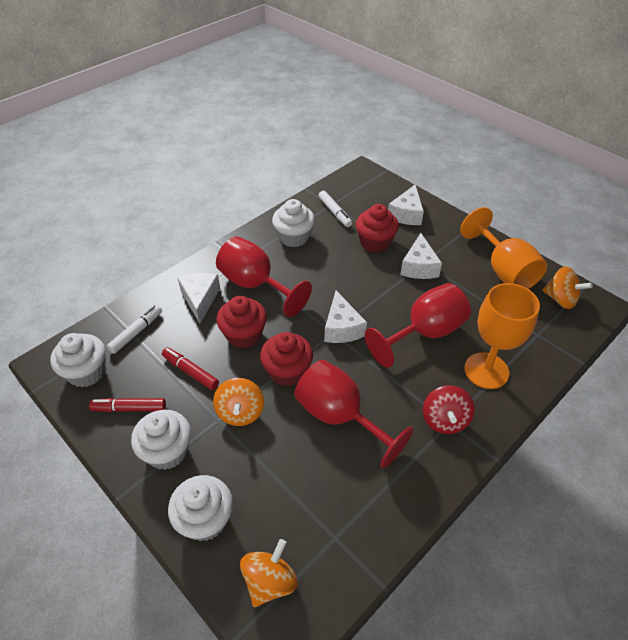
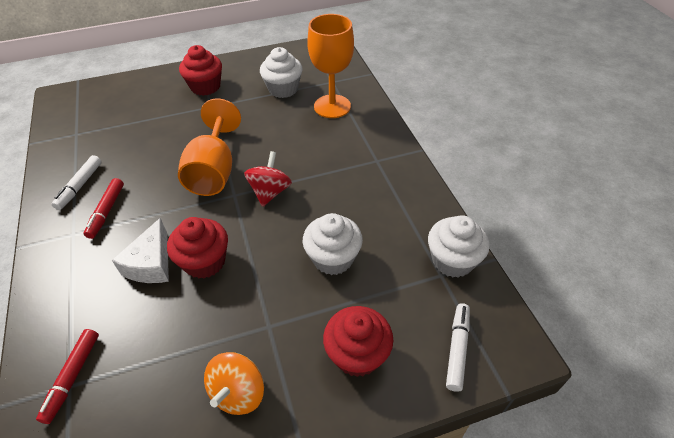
orange spinning top: [213,378,264,426] [240,539,298,607] [542,266,593,309] = 3 -> [204,352,264,415] = 1
red goblet: [216,236,312,317] [294,360,413,469] [365,283,471,368] = 3 -> none = 0
white cheese: [178,273,220,323] [324,291,367,343] [388,184,424,225] [400,233,442,279] = 4 -> [112,218,169,283] = 1
white cupcake: [50,333,106,387] [131,410,191,470] [168,475,233,541] [272,199,315,247] = 4 -> [260,47,303,98] [303,213,363,275] [428,215,490,278] = 3

